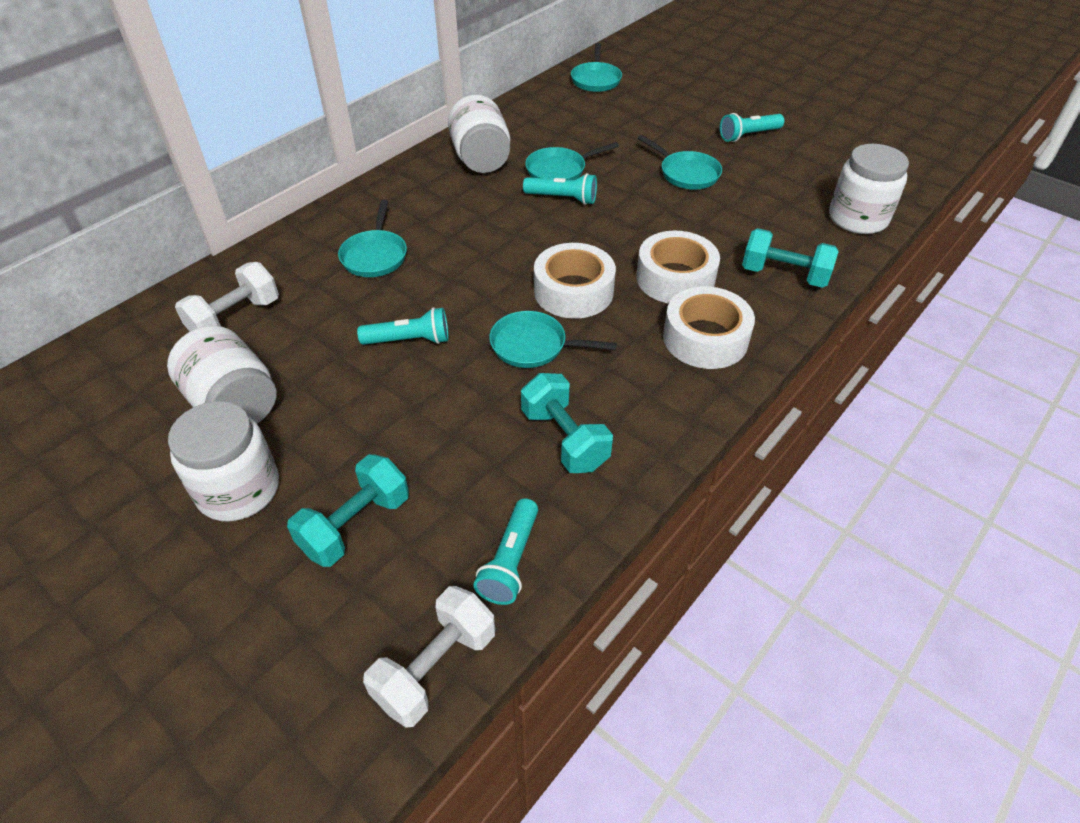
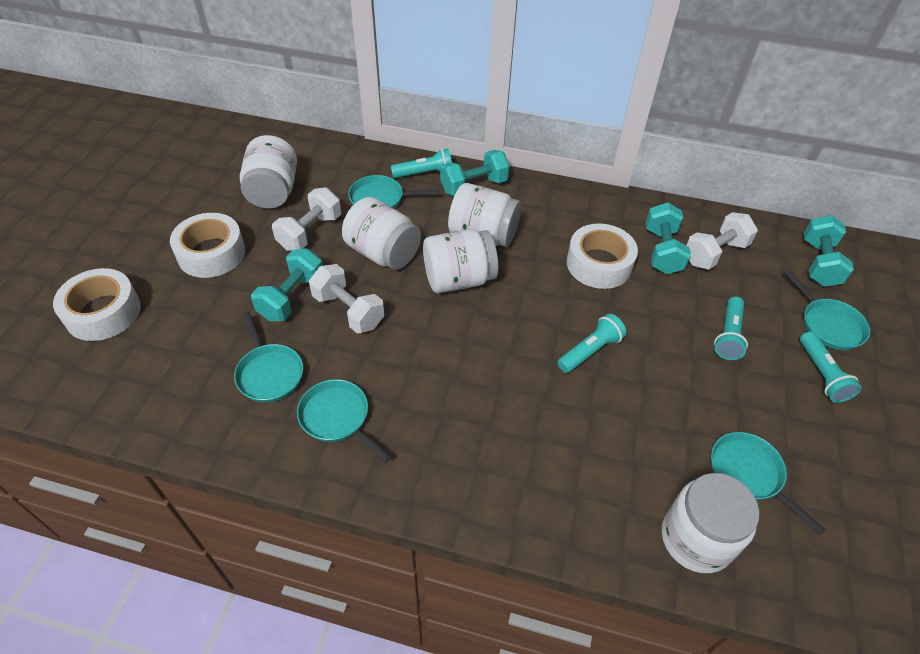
turquoise dumbbell: [287,454,409,567] [521,373,613,473] [742,228,839,288] = 3 -> [251,248,323,321] [440,150,510,196] [646,203,691,274] [803,215,854,287] = 4
white dumbbell: [175,262,279,331] [363,586,495,728] = 2 -> [272,187,341,251] [309,264,384,334] [686,212,758,270] = 3
white jar: [167,325,276,424] [168,401,279,522] [448,95,510,173] [829,144,909,234] = 4 -> [240,135,297,208] [342,197,421,270] [423,229,498,293] [448,183,521,247] [662,473,759,573] = 5

